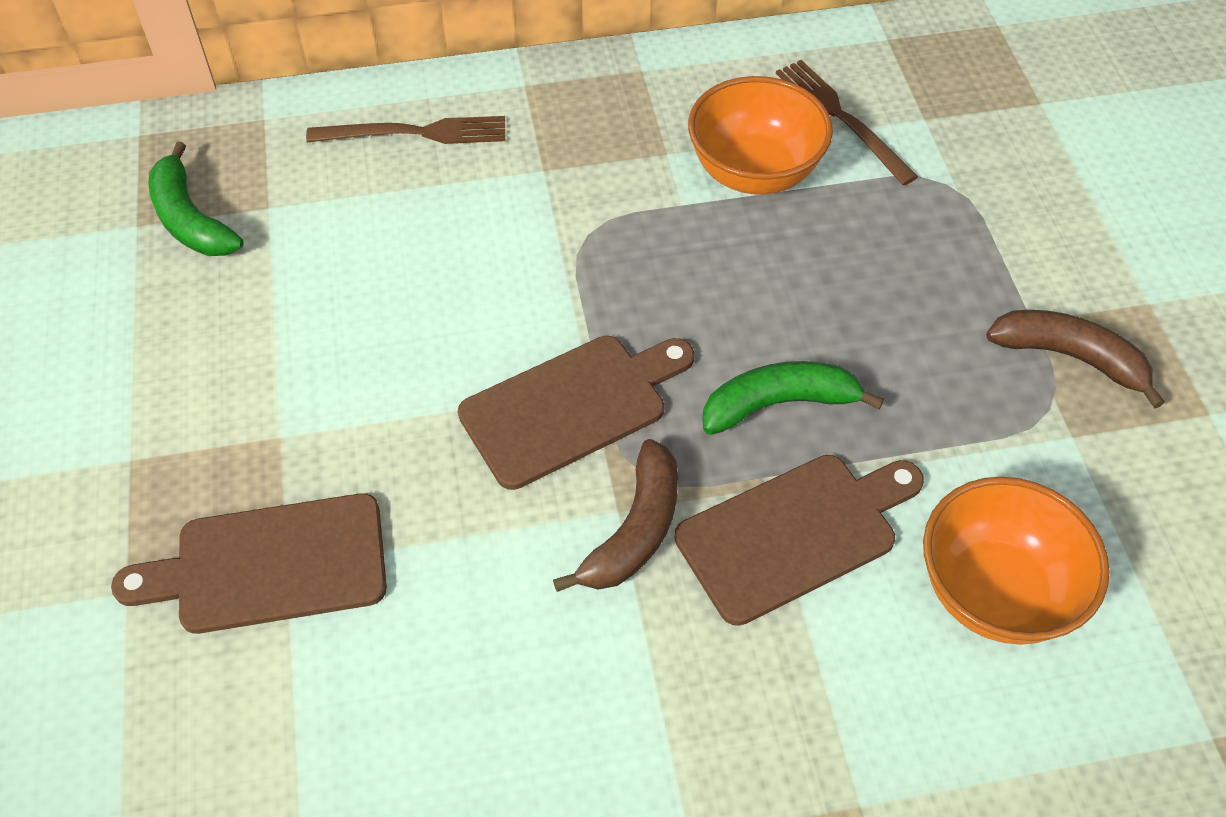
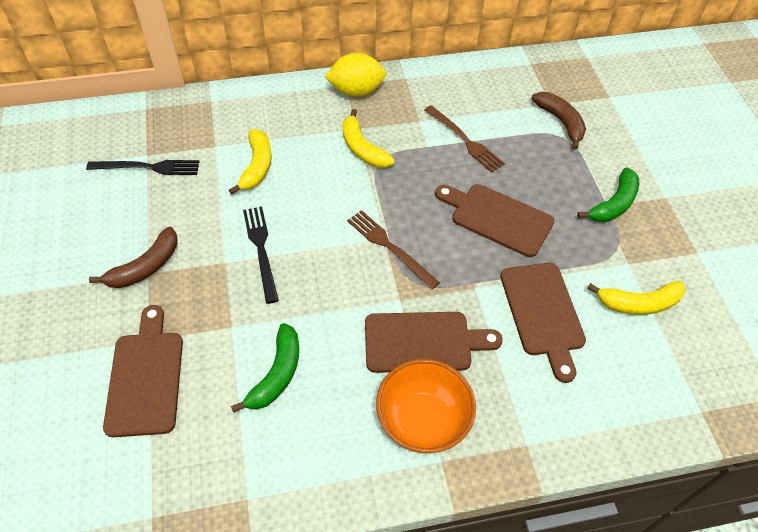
black fork: none = 0 -> [86,160,200,175] [243,207,279,304] = 2
brown cutting board: [111,493,387,634] [458,336,694,490] [674,455,924,626] = 3 -> [103,305,183,437] [365,312,503,373] [435,184,554,257] [500,263,586,383] = 4
orange bowl: [688,76,833,195] [923,477,1110,645] = 2 -> [376,359,476,453] = 1
yellow banana: none = 0 -> [229,129,272,195] [342,109,395,168] [587,281,685,315] = 3
yellow lemon: none = 0 -> [325,53,386,97] = 1

